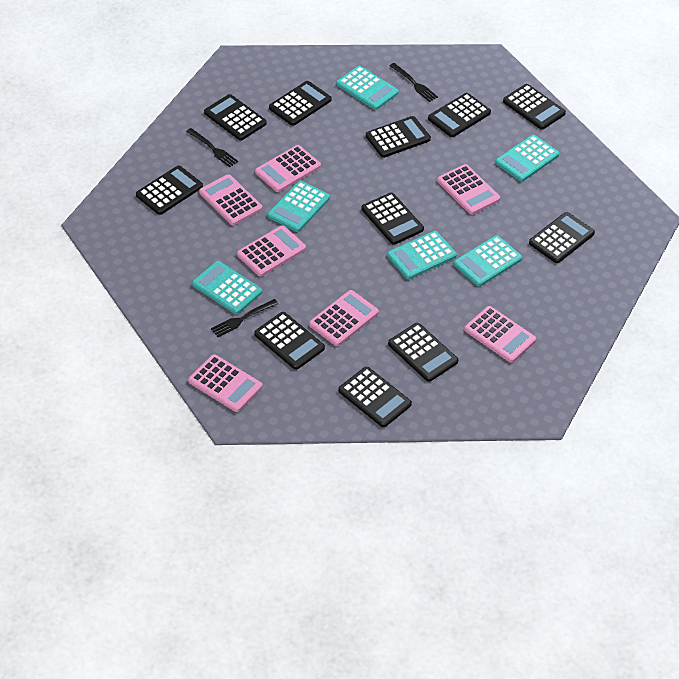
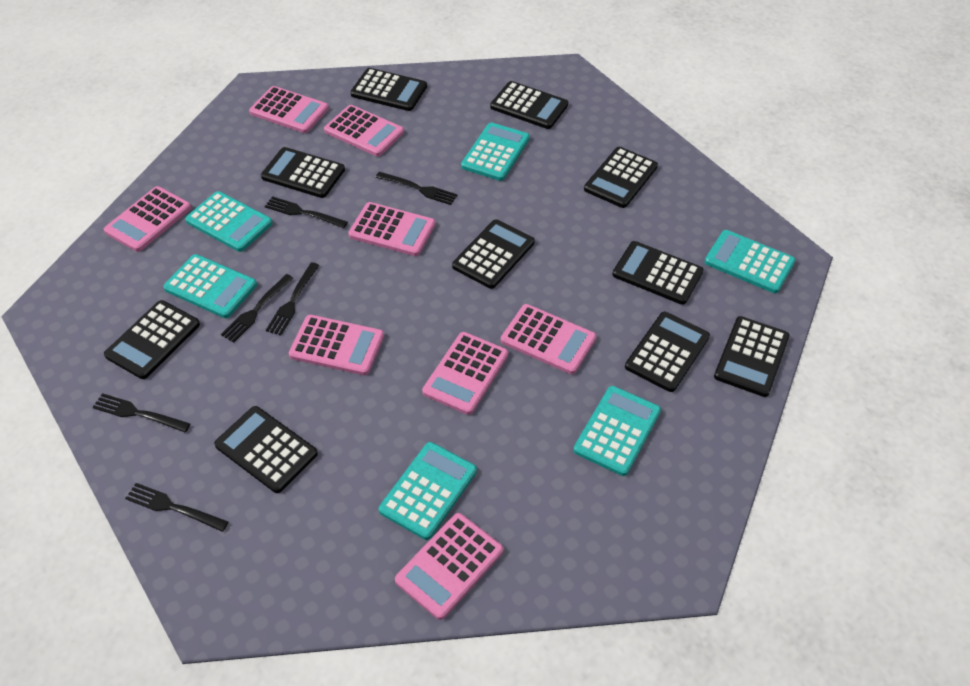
black calculator: [136,166,203,215] [204,94,267,140] [254,312,325,370] [269,81,332,126] [338,367,412,427] [361,193,424,245] [366,116,431,158] [388,323,458,382] [428,93,491,137] [503,84,566,130] [529,212,595,263] = 11 -> [104,300,200,379] [214,406,318,493] [261,147,345,198] [350,68,427,111] [452,219,535,289] [490,81,568,129] [584,147,658,208] [612,241,704,305] [625,312,710,392] [714,316,790,397] = 10
black fork: [186,128,238,167] [211,299,278,337] [390,63,438,102] = 3 -> [93,393,190,432] [125,483,228,532] [221,274,294,343] [265,196,348,228] [266,262,319,336] [375,172,458,205] = 6
pink calculator: [188,354,262,412] [199,174,262,225] [237,225,306,277] [255,145,321,192] [309,290,379,346] [437,164,500,215] [464,306,536,363] = 7 -> [104,186,191,252] [249,86,329,133] [289,315,384,375] [324,105,404,157] [348,202,436,256] [395,513,503,620] [422,332,508,415] [501,304,596,374] = 8

